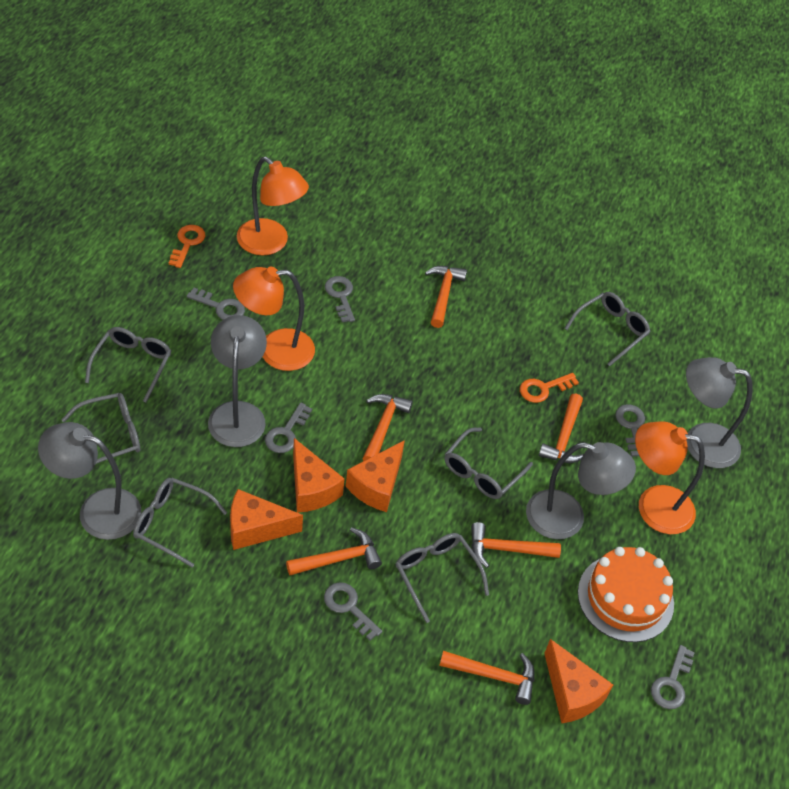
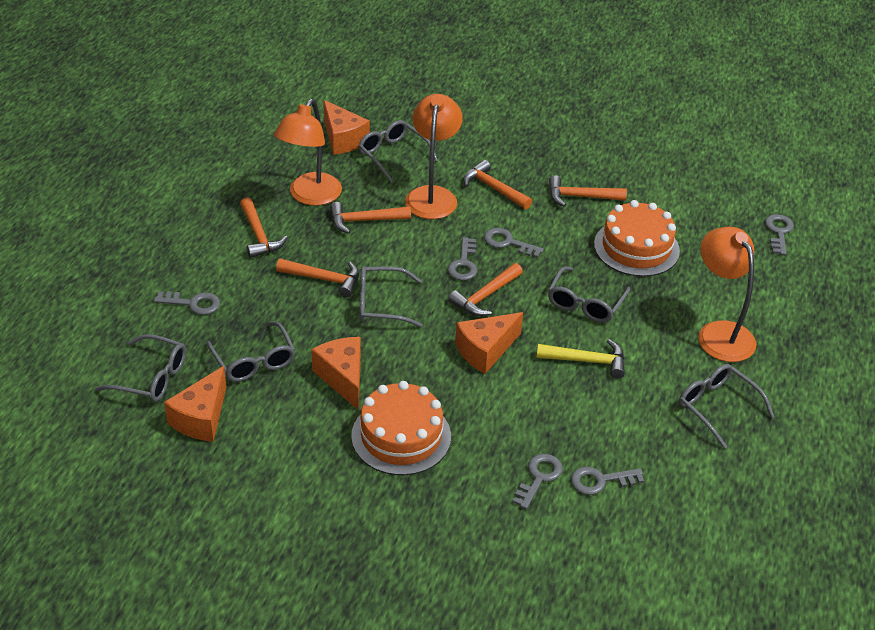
grey lamp: [38,422,142,540] [208,315,267,447] [526,442,636,539] [686,357,753,468] = 4 -> none = 0
orange cake: [578,547,674,642] = 1 -> [351,381,451,475] [594,200,680,277] = 2
orange key: [169,225,205,268] [520,373,579,403] = 2 -> none = 0
yellow hammer: none = 0 -> [536,339,625,379] = 1

